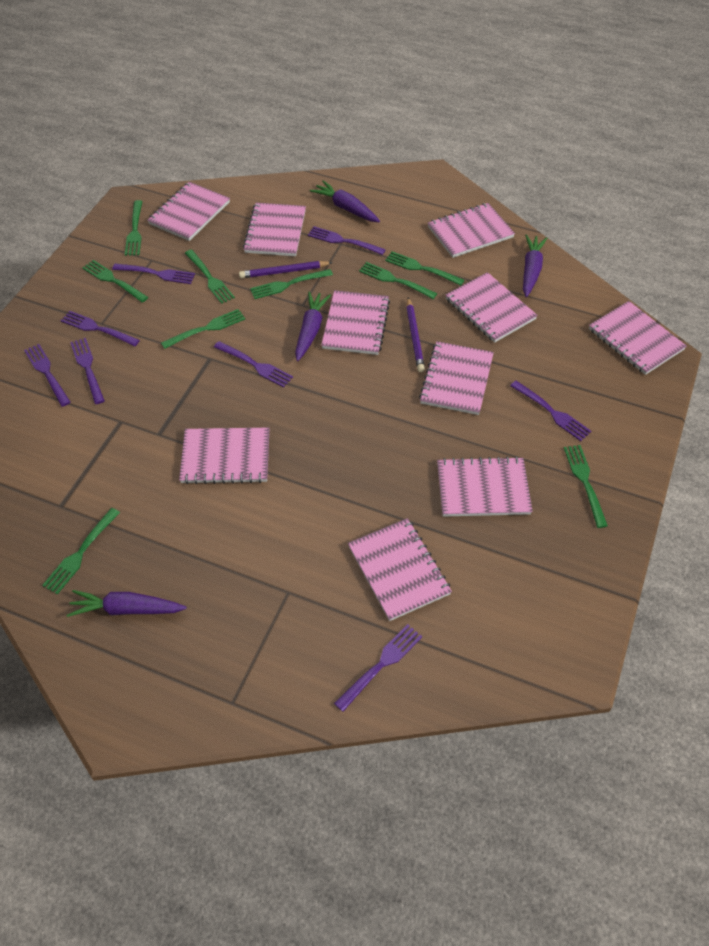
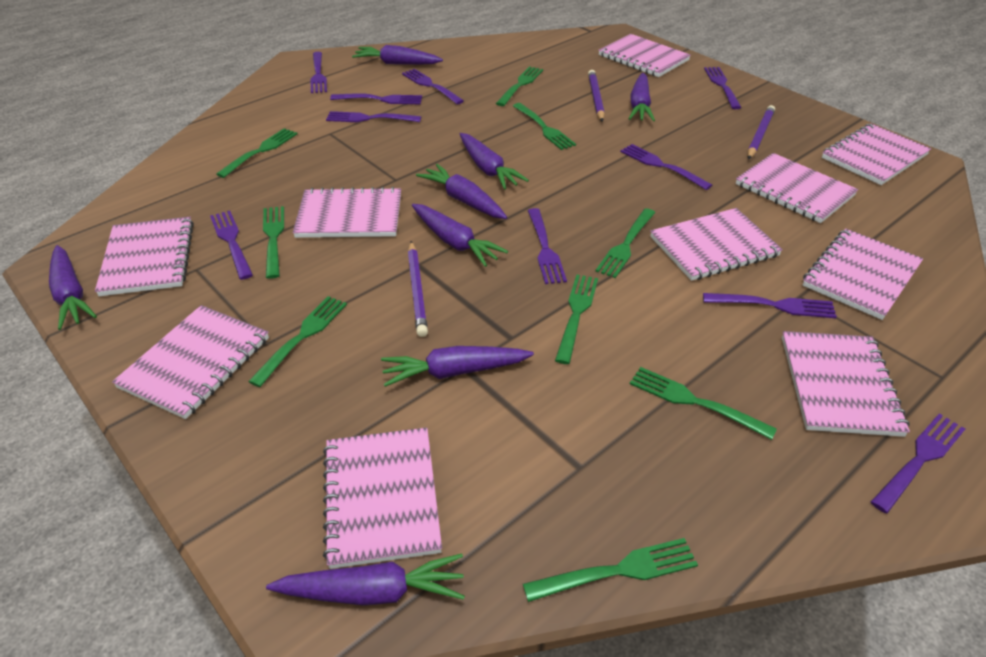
purple carrot: [67,590,187,617] [295,291,331,361] [310,180,380,222] [523,234,547,297] = 4 -> [49,245,97,330] [266,553,465,606] [352,45,443,65] [381,346,534,387] [412,204,508,267] [416,164,507,219] [460,133,529,190] [629,73,655,121] = 8
purple fork: [24,344,71,407] [61,311,140,346] [70,338,105,404] [112,263,195,284] [214,341,293,388] [308,226,386,255] [334,624,422,712] [510,381,591,441] = 8 -> [210,211,253,280] [310,52,327,93] [326,111,421,122] [330,93,422,104] [402,69,464,104] [528,208,567,284] [620,144,712,190] [703,293,837,318] [704,67,742,109] [871,414,965,513] = 10
purple pencil: [239,261,333,278] [406,298,425,372] = 2 -> [408,241,428,337] [588,70,605,122] [748,105,775,159] = 3

